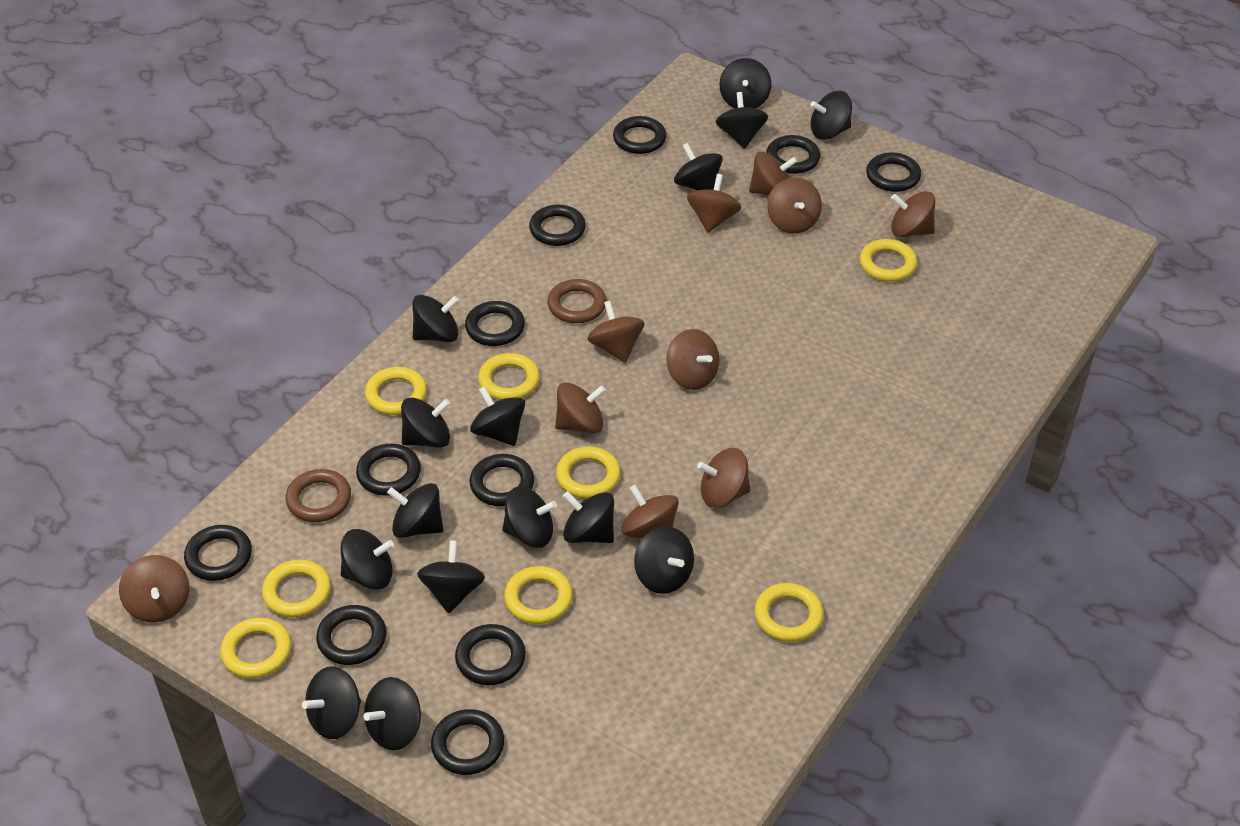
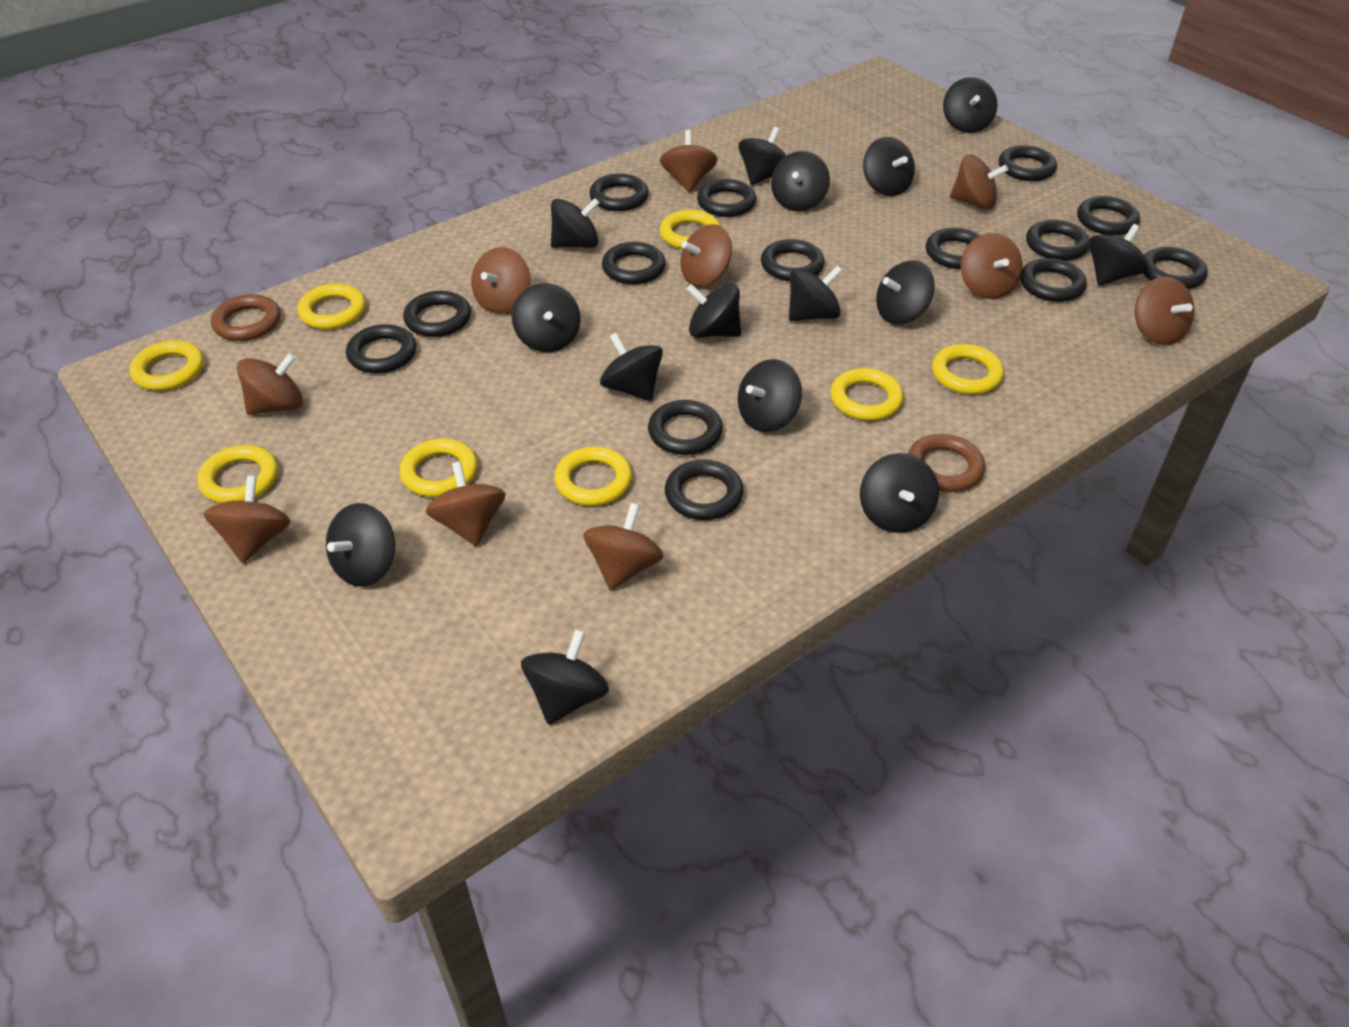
black ring: [184,525,252,581] [316,605,387,665] [356,444,421,496] [431,709,504,775] [455,624,526,685] [465,301,525,346] [469,454,534,506] [529,205,586,246] [613,116,667,154] [766,135,820,174] [866,152,921,192] = 11 -> [346,324,416,373] [403,291,471,337] [589,174,649,211] [602,242,666,284] [648,400,723,455] [665,460,743,520] [697,179,756,217] [761,239,825,281] [926,228,980,269] [999,145,1057,181] [1020,258,1087,302] [1026,220,1089,261] [1077,196,1140,235] [1143,247,1208,289] = 14

